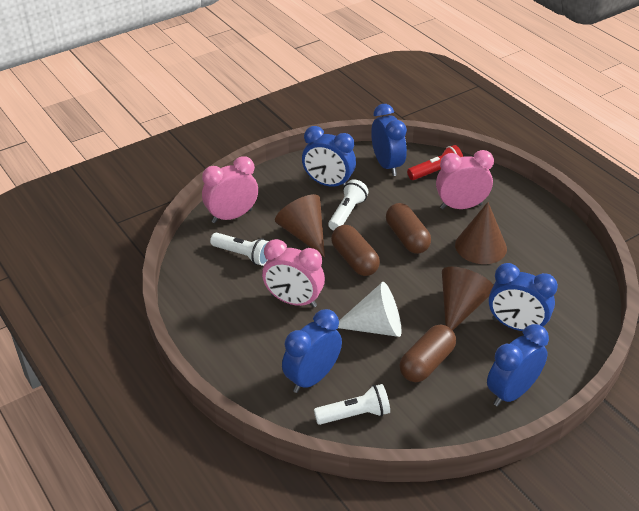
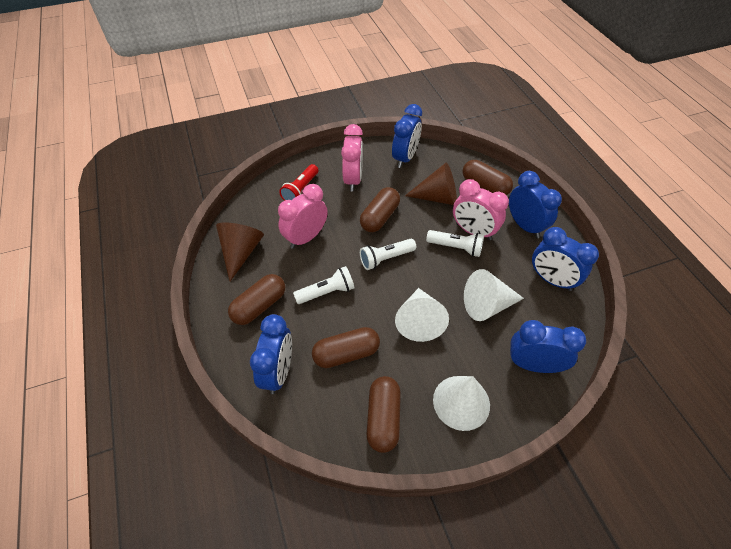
brown capsule: [331,225,380,276] [386,203,431,254] [399,325,456,382] = 3 -> [228,274,285,325] [312,327,380,368] [360,187,400,232] [367,376,401,453] [462,160,513,195] = 5
brown cone: [275,194,325,257] [442,267,493,330] [455,202,507,264] = 3 -> [216,222,264,281] [405,162,457,205] = 2
white cone: [338,282,401,337] = 1 -> [395,288,449,342] [433,376,490,431] [464,269,524,321] = 3

